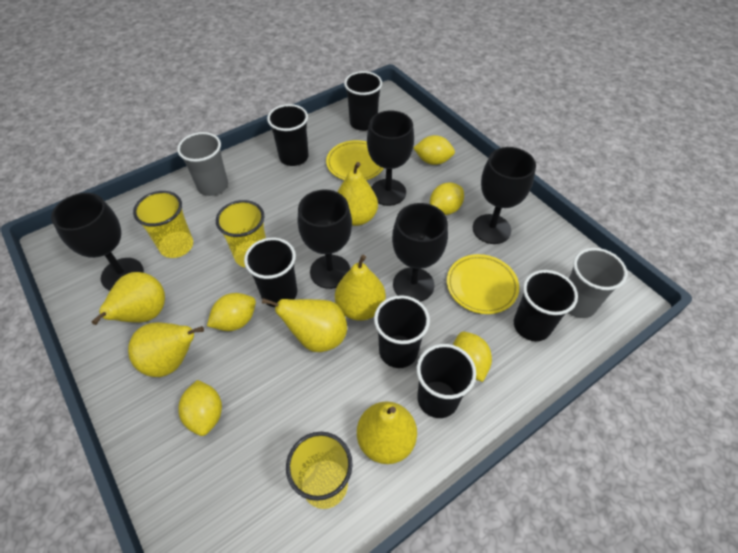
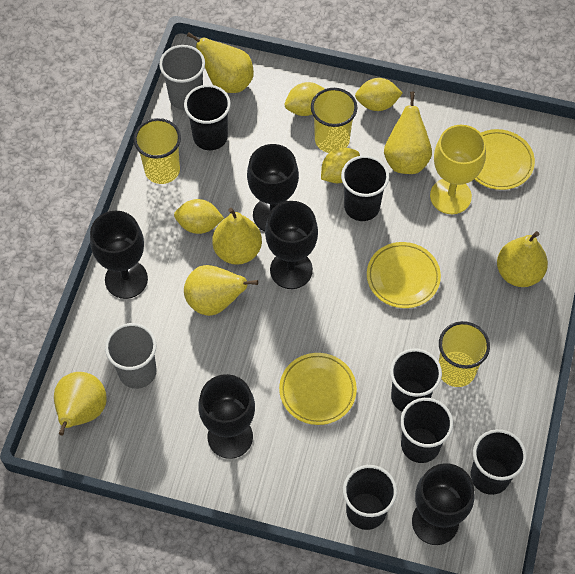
yellow goblet: none = 0 -> [430,125,486,214] = 1
yellow lemon: [178,380,222,436] [207,293,256,331] [414,135,455,165] [430,182,464,215] [453,332,492,382] = 5 -> [174,199,224,234] [285,82,325,116] [321,147,360,183] [355,78,403,111] = 4
yellow plate: [326,140,384,180] [447,254,519,314] = 2 -> [279,353,357,425] [367,242,441,308] [474,129,535,190] = 3

